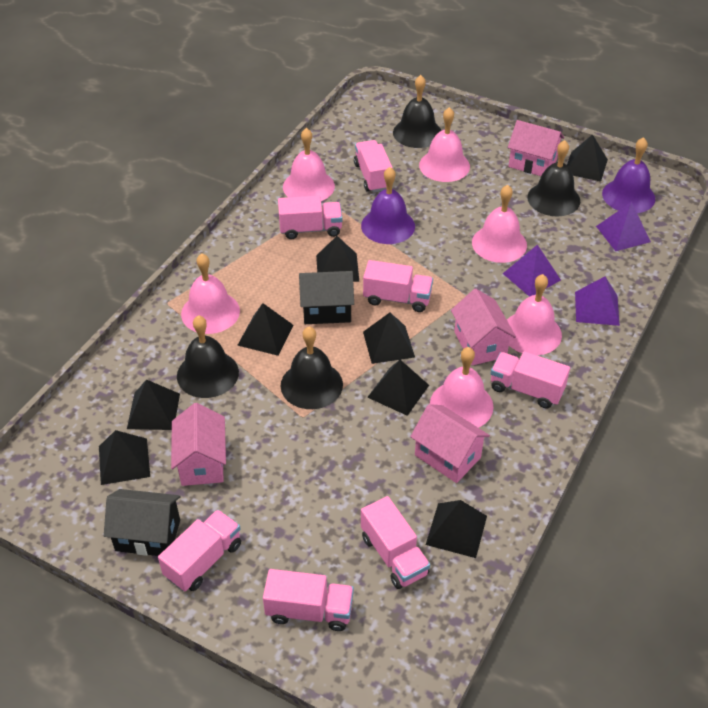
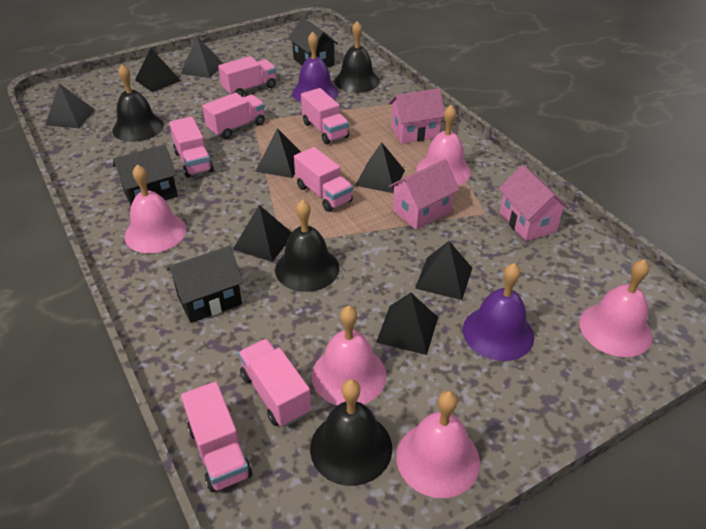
black house: [104,489,180,556] [299,271,354,324] = 2 -> [113,144,178,205] [166,246,243,323] [288,18,338,68] = 3
pink bell: [181,253,240,334] [283,128,335,201] [419,107,470,182] [430,347,494,428] [472,185,527,263] [507,274,562,355] = 6 -> [125,164,187,253] [312,306,387,405] [396,391,480,498] [416,105,471,185] [579,259,653,357] = 5
pink house: [171,403,226,486] [410,404,490,483] [451,289,516,366] [508,120,564,176] = 4 -> [388,88,445,144] [389,159,460,230] [499,165,570,241] = 3
purple pyramid: [503,244,561,297] [575,276,620,326] [596,202,651,251] = 3 -> none = 0

